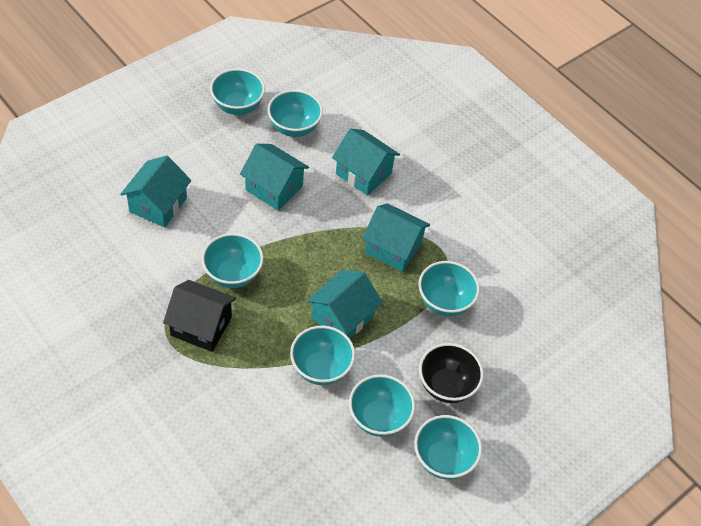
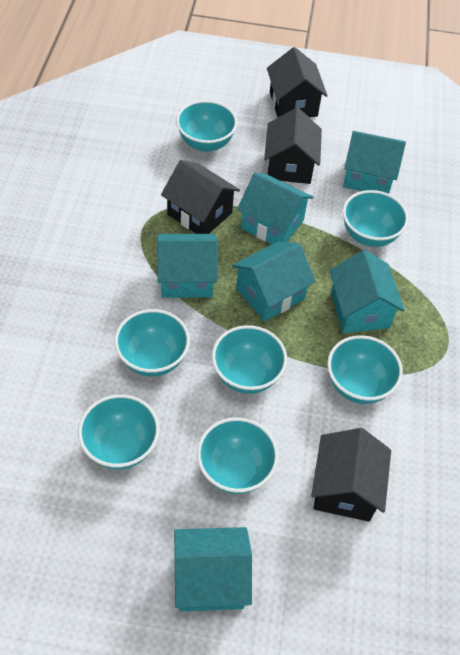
black bowl: [419,343,484,403] = 1 -> none = 0
black house: [163,280,236,352] = 1 -> [161,160,240,234] [264,107,322,184] [267,47,328,117] [311,428,391,522] = 4
turquoise house: [120,155,191,228] [240,144,309,211] [307,270,383,338] [332,128,400,196] [362,203,430,272] = 5 -> [157,234,218,298] [174,527,252,611] [232,241,316,321] [237,173,313,244] [329,250,405,333] [343,131,406,194] = 6

